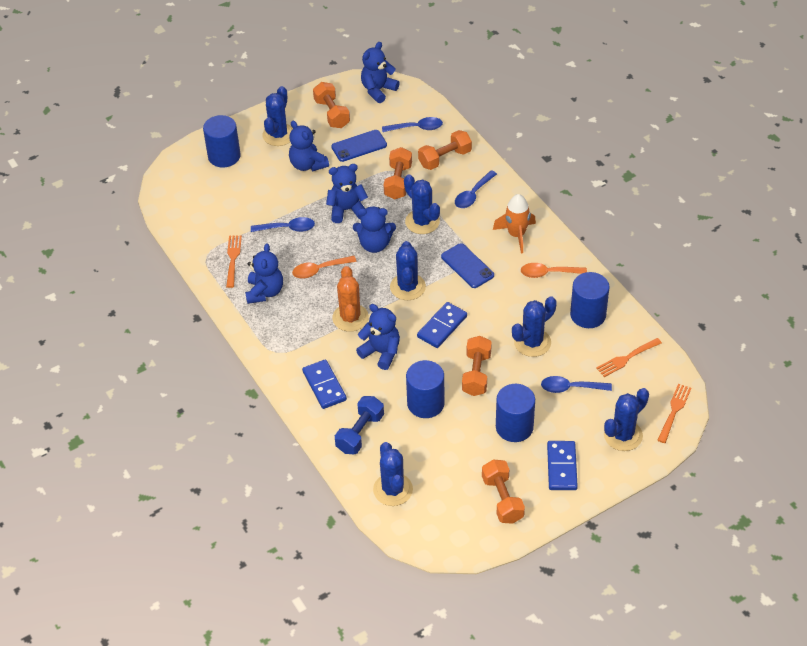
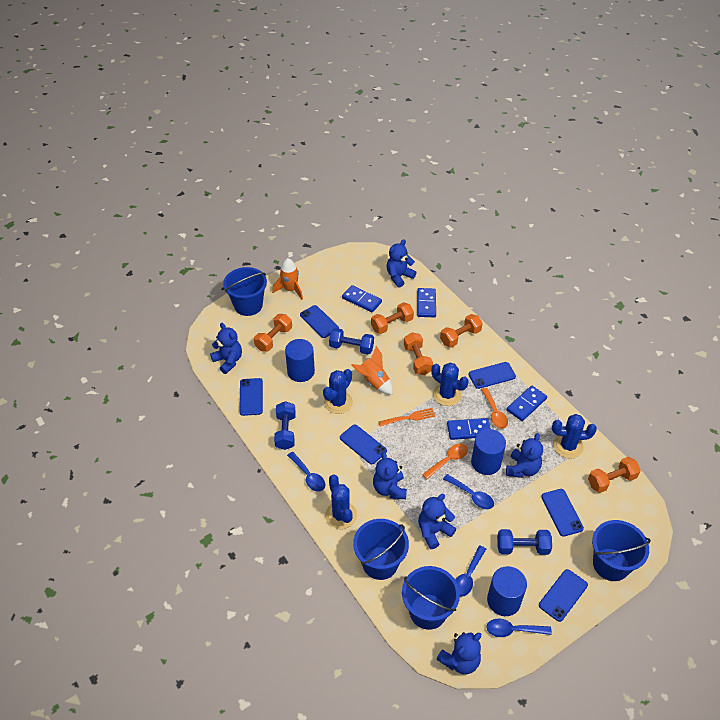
blue bucket: none = 0 -> [223,267,267,316] [353,519,409,580] [402,566,460,630] [592,520,651,581] = 4
blue cactus: [262,86,293,146] [373,442,413,506] [390,241,426,300] [404,174,440,234] [512,296,557,357] [604,388,649,451] = 6 -> [323,369,353,414] [325,474,357,529] [432,363,468,406] [552,414,597,459] = 4
blue cylinder: [203,115,241,168] [406,360,445,418] [496,384,535,442] [570,272,610,328] = 4 -> [285,339,315,382] [471,429,506,475] [487,566,527,616] = 3
blue domino: [302,359,347,409] [417,302,467,348] [547,441,578,490] = 3 -> [342,285,382,313] [417,288,436,317] [447,418,491,440] [507,386,547,421] = 4
blue dumbbell: [335,396,384,454] = 1 -> [274,401,296,450] [329,328,374,354] [497,529,552,555] = 3
blue phone: [331,130,387,162] [441,243,494,288] = 2 -> [239,378,263,416] [300,305,339,338] [340,425,387,464] [468,362,516,389] [539,569,588,622] [541,489,584,537] = 6
orange cactus: [332,266,369,332] = 1 -> none = 0
orange fork: [226,235,242,288] [596,338,662,377] [657,384,691,443] = 3 -> [379,408,435,427] = 1
orange rocket: [493,194,536,253] = 1 -> [272,258,303,299] [351,346,393,395] = 2

